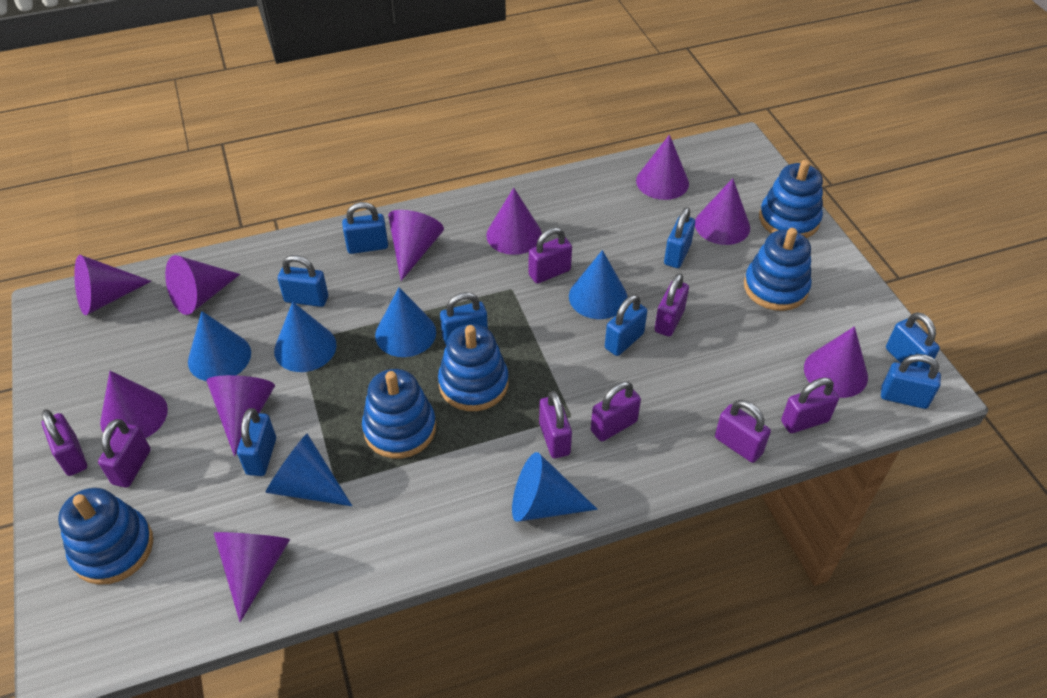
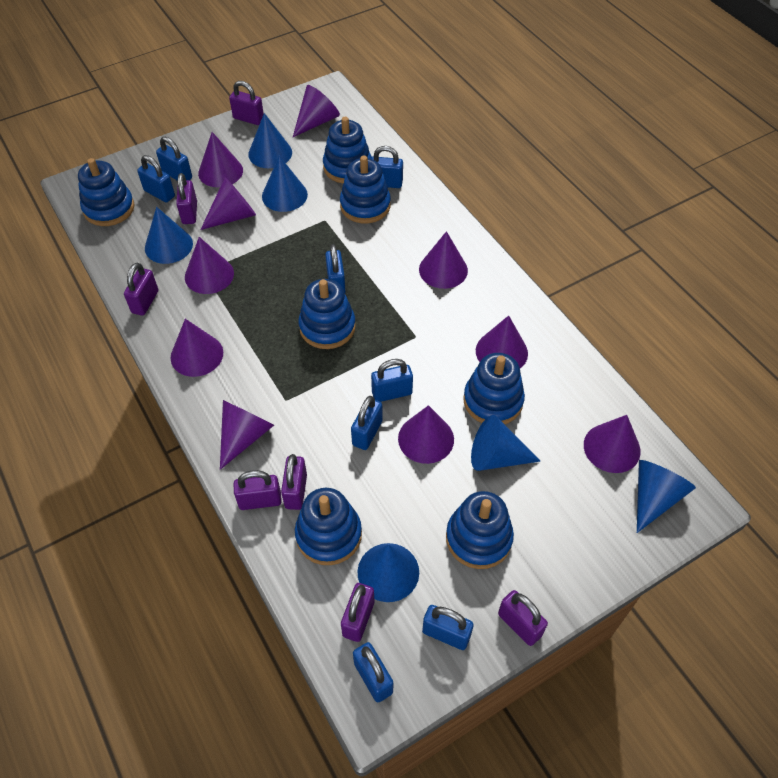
blue stacking toy: [58,488,153,585] [362,369,436,458] [438,324,509,411] [744,228,811,311] [759,160,823,238] = 5 -> [78,158,134,226] [295,488,362,565] [299,279,356,349] [323,117,372,183] [340,156,391,223] [446,491,514,569] [463,353,525,424] = 7
purple padlock: [42,409,87,476] [98,419,151,488] [529,227,572,284] [539,391,572,458] [591,381,641,441] [655,273,689,336] [715,400,771,463] [781,377,839,433] = 8 -> [124,263,158,316] [176,173,197,224] [229,81,264,125] [234,470,282,510] [281,454,307,510] [341,583,374,642] [498,590,548,646] = 7

